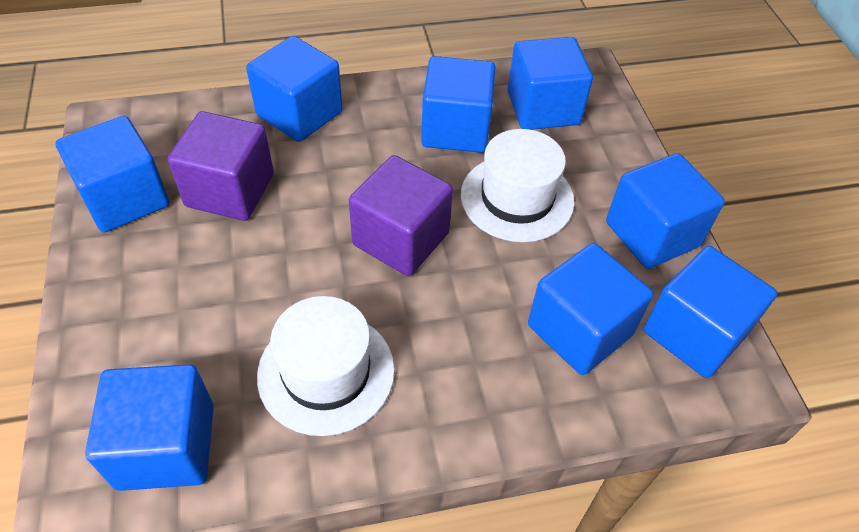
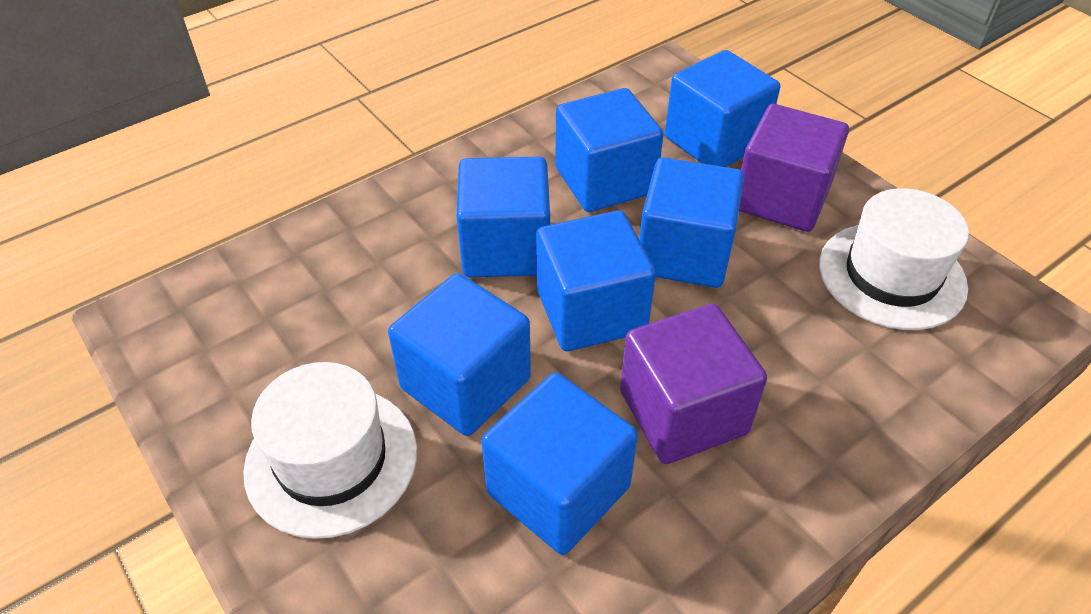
blue cube: [55,116,169,233] [85,364,214,491] [246,36,343,142] [421,56,496,153] [507,37,593,130] [528,243,653,375] [606,153,725,269] [644,246,777,378] = 8 -> [388,273,531,436] [456,157,550,277] [481,373,638,555] [536,210,656,351] [555,88,664,212] [639,157,744,288] [665,50,780,167] = 7

